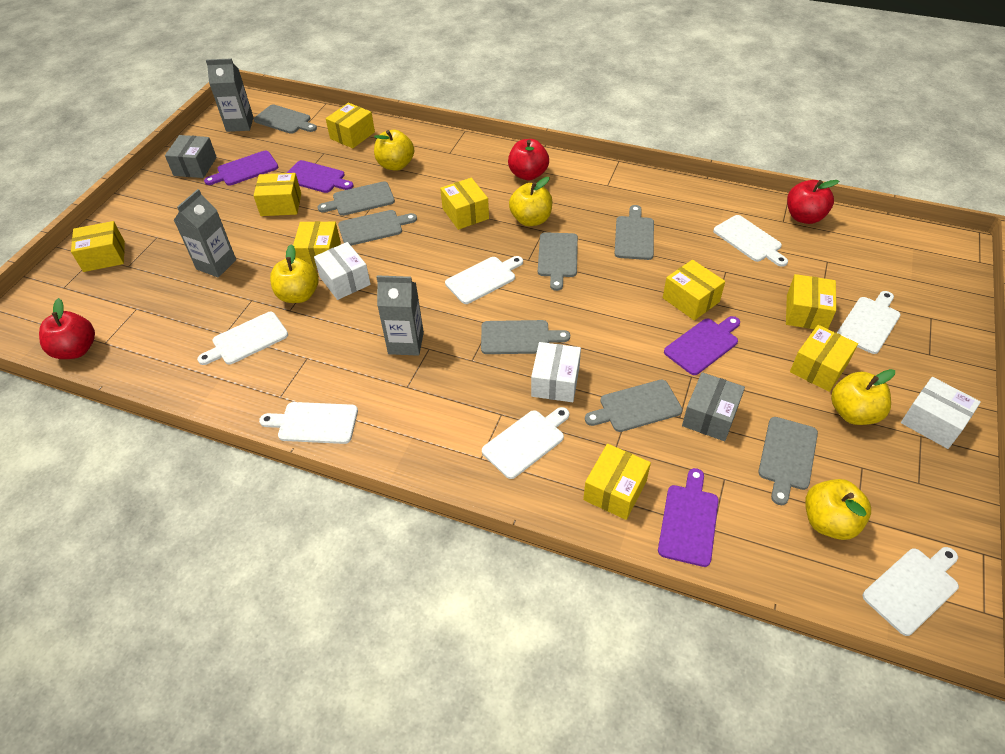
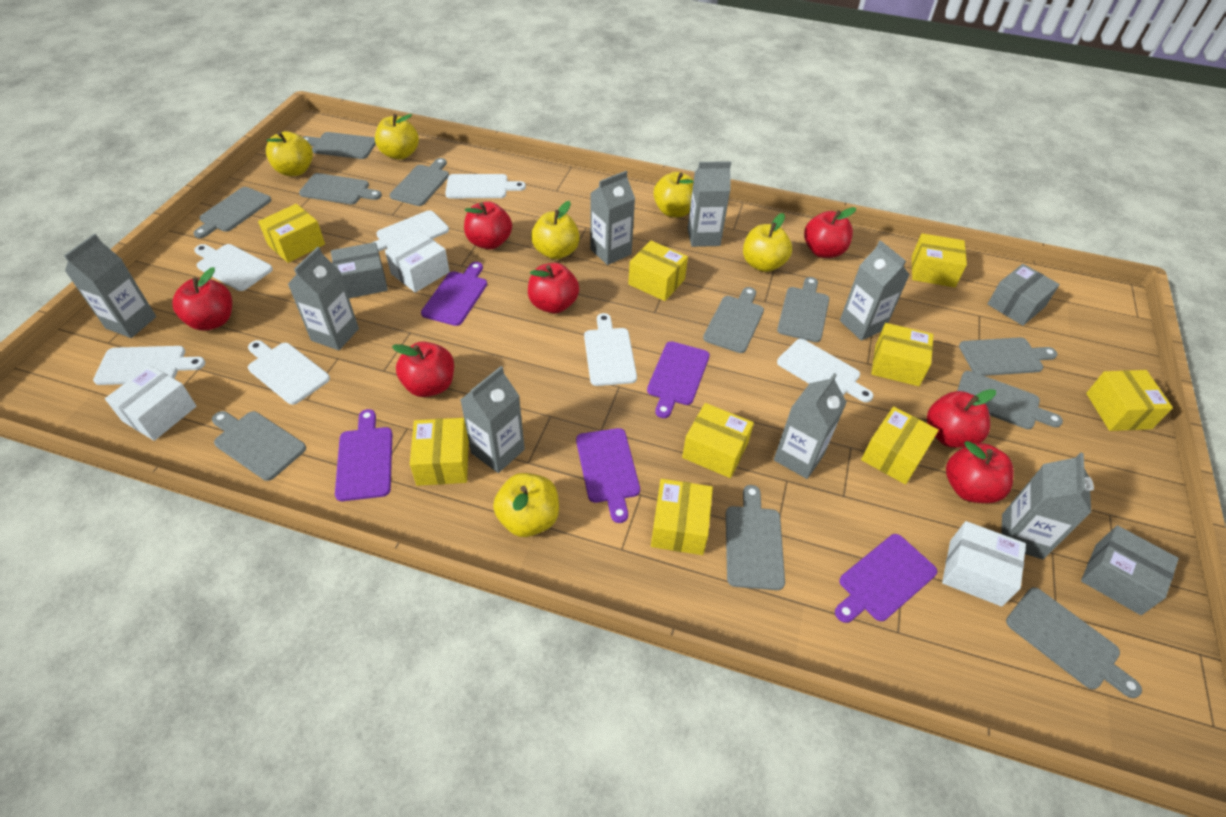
grey box: [165,135,217,178] [682,372,745,441] = 2 -> [331,242,388,298] [988,264,1060,326] [1081,525,1179,615] = 3
grey carton: [174,189,236,277] [206,58,254,132] [376,275,424,356] = 3 -> [64,234,156,338] [288,247,359,350] [460,366,525,473] [590,171,635,265] [687,161,731,247] [774,373,847,479] [840,240,910,341] [1001,452,1094,559] = 8
grey cutting board: [254,104,317,134] [318,181,395,216] [338,210,417,246] [481,320,570,354] [538,232,578,291] [585,380,683,432] [615,205,654,260] [758,417,818,505] = 8 -> [194,187,271,238] [212,411,306,481] [299,173,382,205] [303,132,376,159] [390,158,449,206] [703,287,764,353] [726,485,785,590] [777,277,829,342] [957,371,1063,429] [959,337,1057,376] [1006,587,1142,698] = 11
purple cutting board: [204,151,278,186] [287,160,353,193] [658,468,719,567] [664,316,740,375] = 4 -> [335,409,392,501] [421,262,487,326] [576,428,640,523] [647,341,710,418] [835,534,937,623] = 5
red apple: [39,298,95,359] [508,139,549,180] [787,180,839,224] = 3 -> [172,267,232,331] [392,342,454,397] [464,201,512,249] [528,263,579,313] [804,207,856,258] [927,389,996,448] [946,441,1014,503] = 7
yellow apple: [270,244,319,303] [374,130,414,171] [509,177,553,226] [805,479,871,540] [831,369,895,425] = 5 -> [266,131,313,176] [375,114,419,160] [493,473,559,537] [531,201,580,260] [653,172,694,217] [743,213,792,272] = 6

